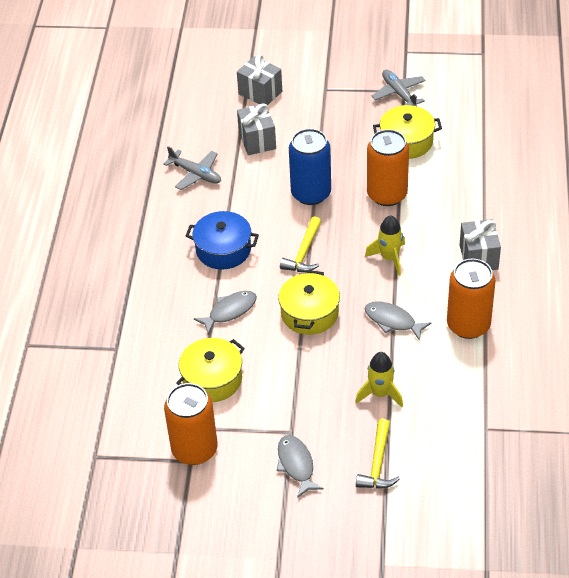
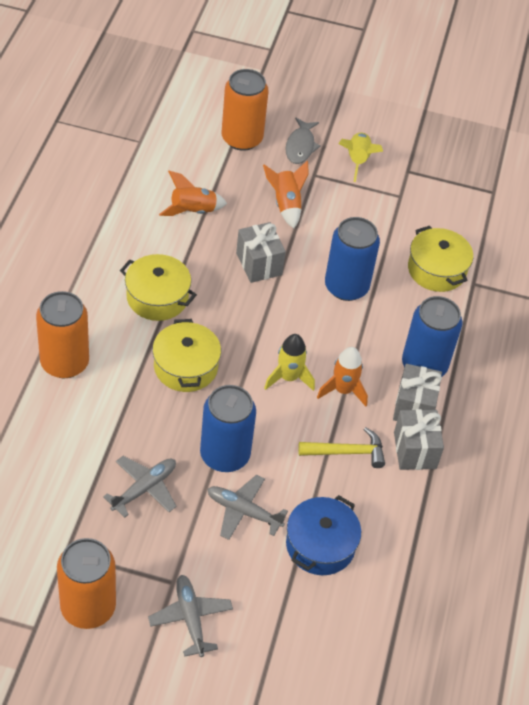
blue can: [289,128,331,205] = 1 -> [200,385,256,472] [325,217,380,301] [402,296,463,377] = 3
grey fish: [194,291,257,335] [277,435,324,498] [365,302,431,341] = 3 -> [285,117,321,164] = 1
grey plane: [163,146,221,190] [372,69,426,106] = 2 -> [103,456,176,518] [148,575,233,657] [207,475,288,540] = 3
orange rocket: none = 0 -> [159,171,227,216] [263,161,309,228] [317,347,368,406] = 3
yellow hammer: [280,216,321,272] [356,419,400,489] = 2 -> [298,427,385,468] = 1

